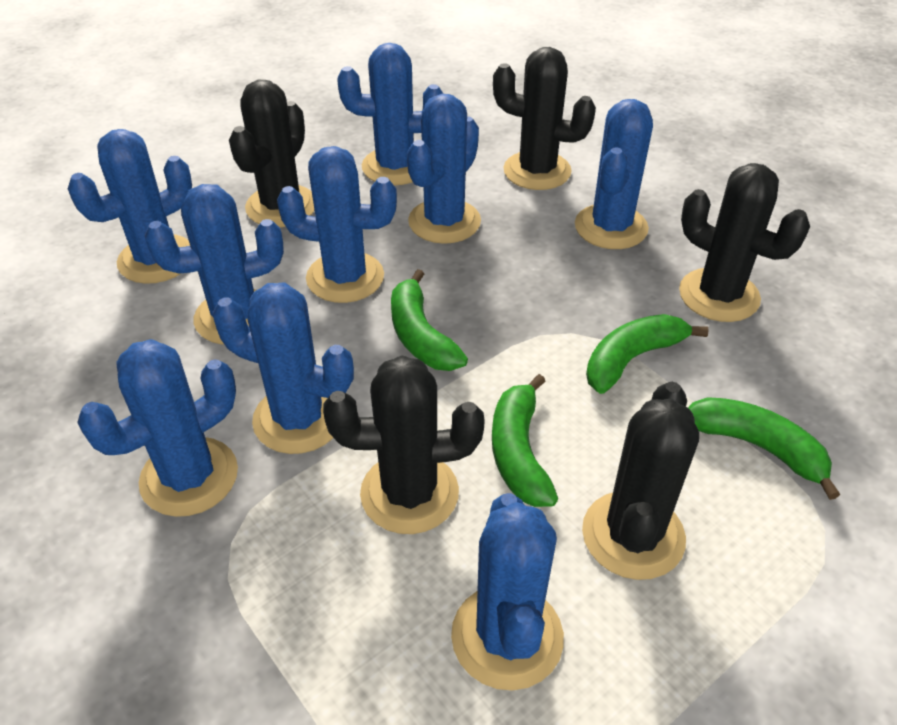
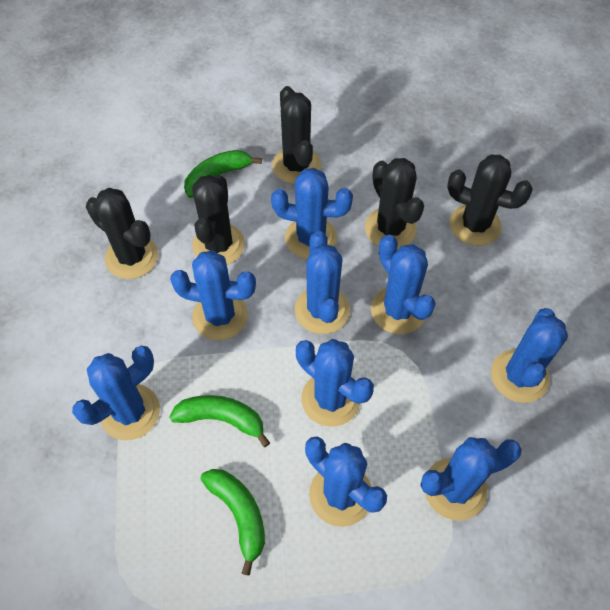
green banana: [391,269,468,371] [492,374,558,507] [586,314,709,394] [688,397,840,500] = 4 -> [170,395,270,447] [184,150,262,198] [200,469,265,576] = 3

